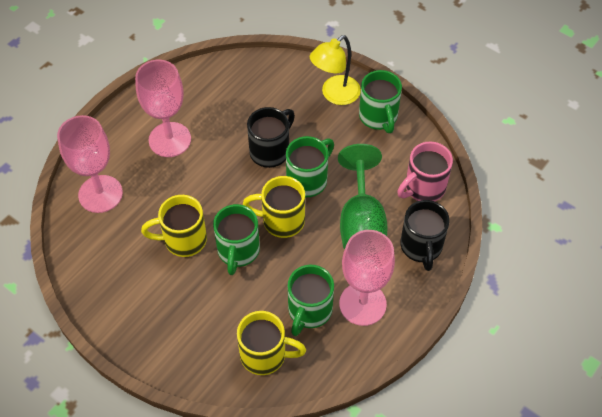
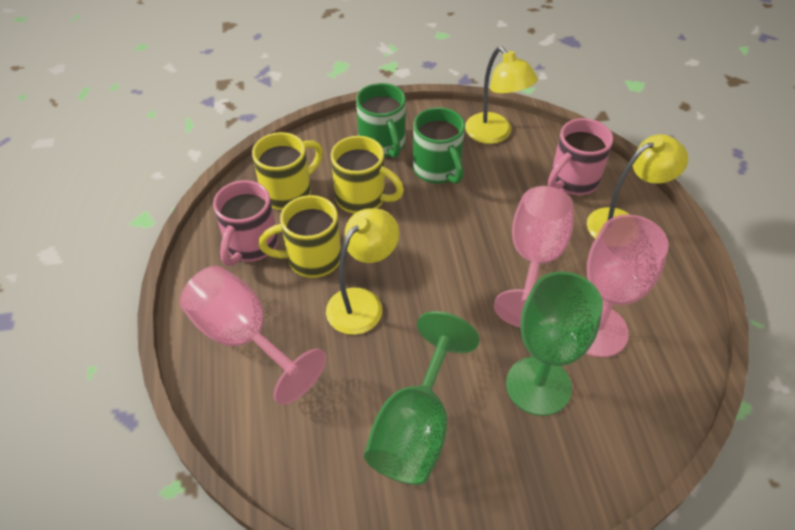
black mug: [247,107,295,168] [400,200,450,271] = 2 -> none = 0
green goblet: [338,144,387,250] = 1 -> [364,311,480,485] [506,271,603,416] = 2
green mug: [213,204,260,275] [286,136,334,197] [288,265,334,336] [359,70,402,133] = 4 -> [356,83,406,158] [413,107,465,184] = 2
pink mug: [397,142,453,201] = 1 -> [213,180,278,266] [548,118,613,195] = 2
yellow lamp: [310,35,361,105] = 1 -> [326,208,399,335] [465,47,538,144] [587,134,688,239] = 3

